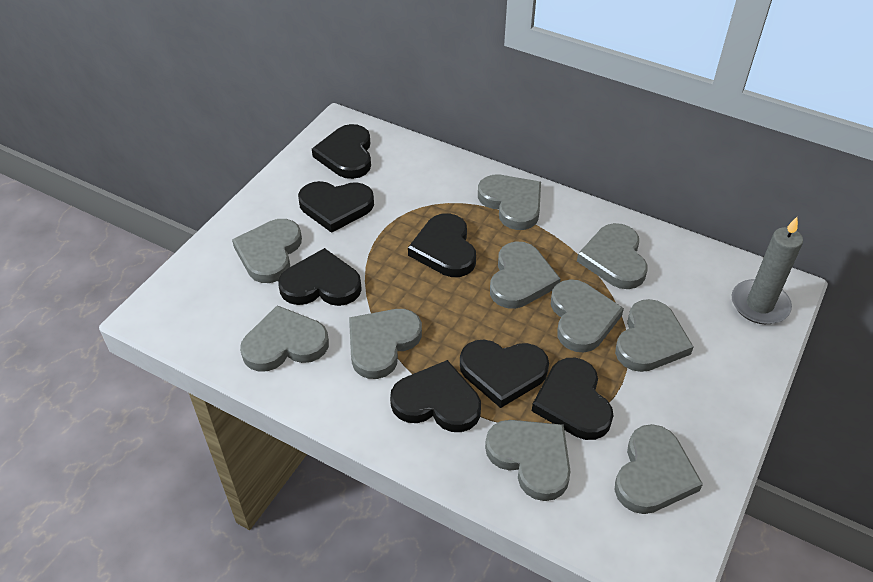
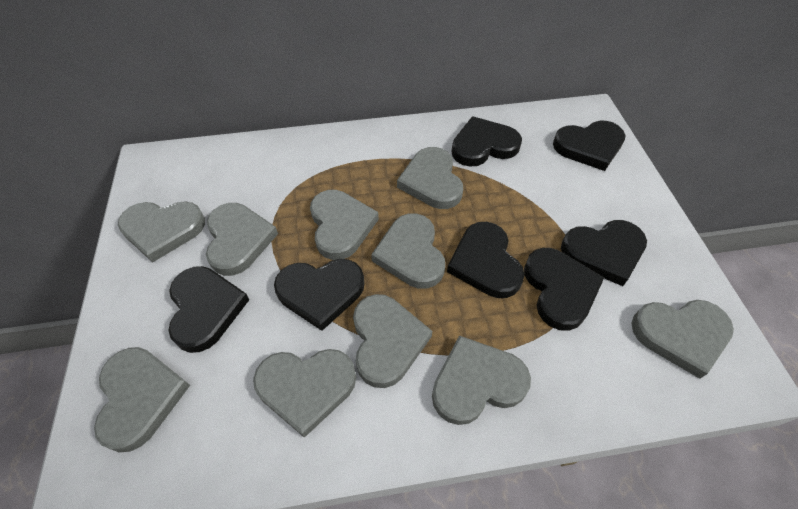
grey candle: [731,217,803,324] = 1 -> none = 0

